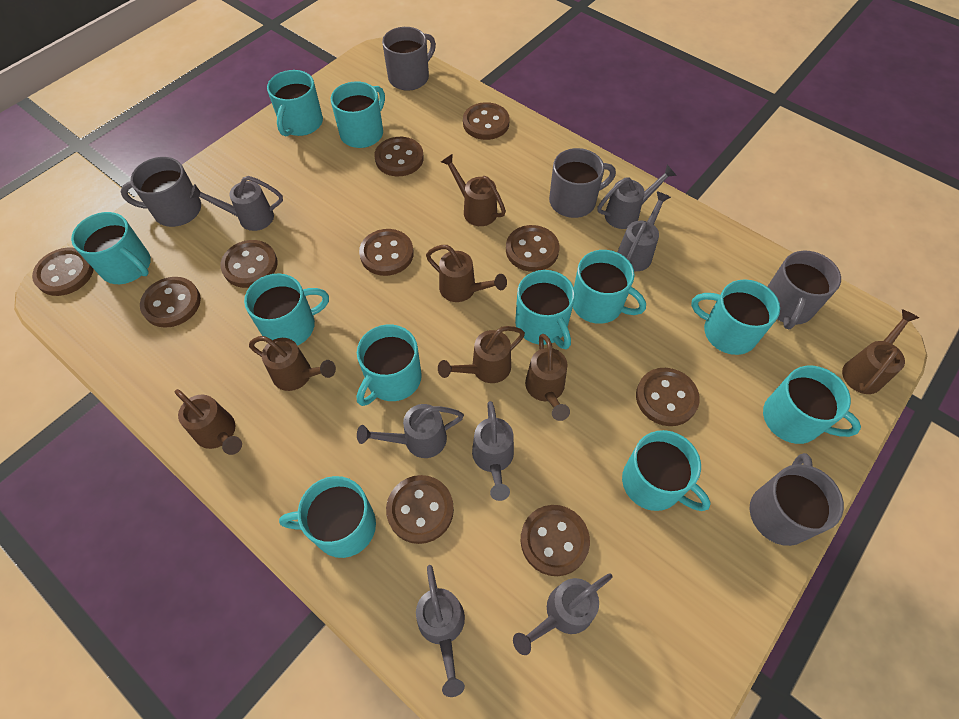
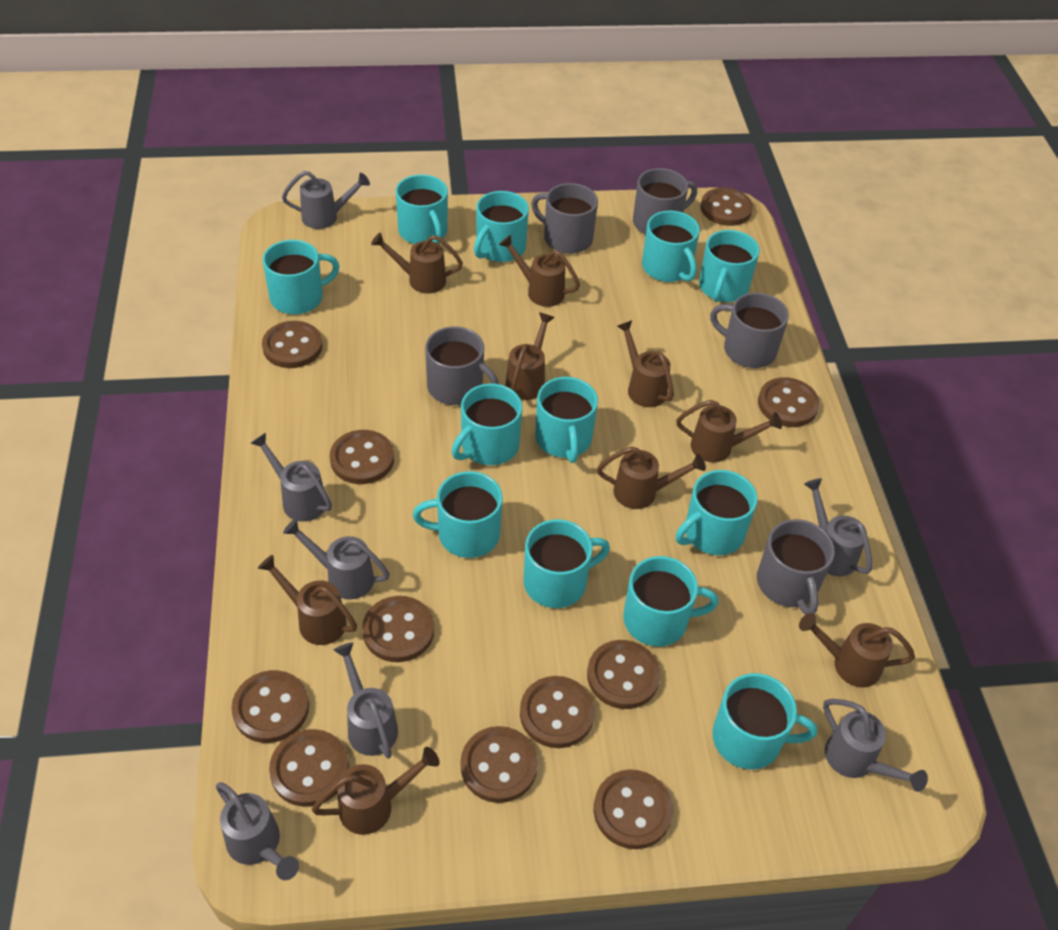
brown button: [32,247,93,296] [140,277,201,328] [220,240,278,288] [359,229,414,276] [374,137,424,176] [386,475,454,544] [463,102,510,140] [506,225,560,272] [521,505,590,576] [636,368,700,426] = 10 -> [231,670,309,743] [262,321,322,368] [269,729,349,807] [330,430,394,484] [362,596,434,662] [461,726,538,803] [520,676,595,748] [587,640,660,709] [594,769,673,849] [700,188,753,226] [758,377,820,427] = 11
brown watering can: [175,389,242,455] [249,336,336,391] [426,245,507,302] [438,326,525,383] [441,154,506,226] [525,334,570,421] [842,309,919,394] = 7 -> [258,555,357,645] [312,747,440,835] [371,232,463,294] [499,235,580,307] [505,312,555,400] [597,446,706,509] [617,320,674,407] [676,400,782,463] [799,613,915,688] = 9
turquoise mug: [71,212,151,284] [244,273,329,346] [267,70,323,136] [279,476,376,558] [331,81,385,148] [357,324,422,406] [515,270,575,349] [573,250,646,324] [622,430,711,511] [691,279,780,355] [763,366,861,444] = 11 -> [263,240,339,314] [396,174,448,244] [413,471,503,558] [452,384,522,465] [474,191,529,262] [523,519,610,608] [535,377,598,463] [623,556,718,647] [642,210,700,282] [676,470,758,555] [699,230,760,302] [712,673,817,770] = 12

